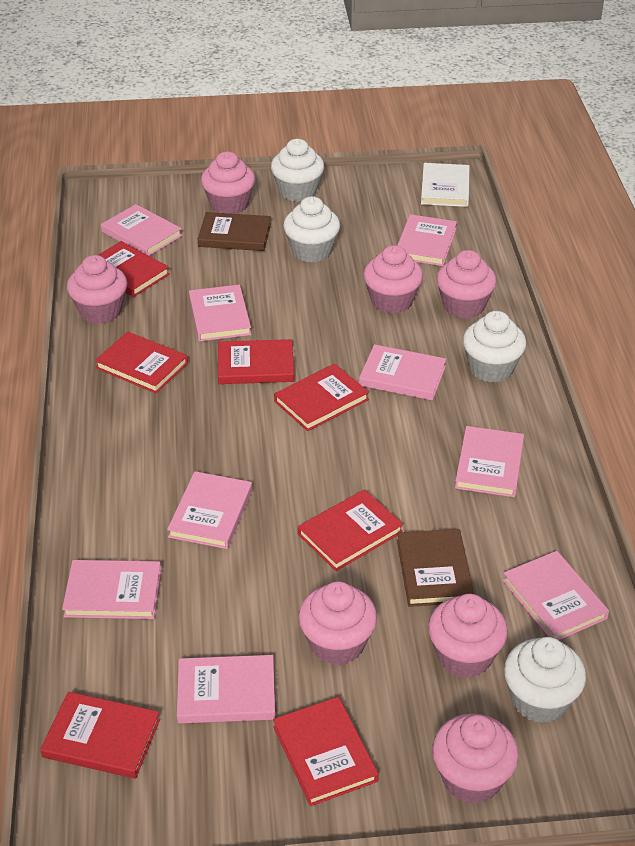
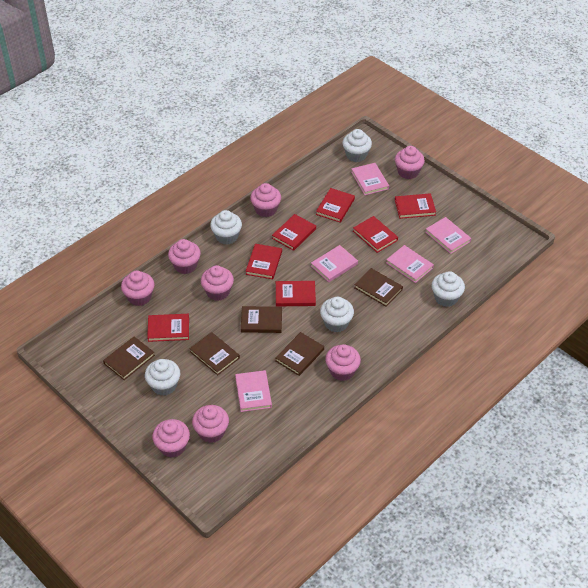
brown book: [198,212,271,251] [397,529,474,607] = 2 -> [103,337,155,380] [189,332,240,375] [241,306,282,333] [275,332,324,376] [354,268,403,307] = 5
pink book: [62,560,161,619] [101,204,182,256] [167,471,252,549] [177,655,275,724] [189,285,251,341] [359,344,446,400] [397,214,457,266] [455,426,524,497] [503,551,609,640] = 9 -> [235,370,272,412] [311,245,358,282] [351,163,389,195] [386,245,434,283] [425,217,471,254] = 5
pink cupcake: [67,255,127,324] [201,151,255,214] [299,581,377,665] [363,245,423,314] [428,594,508,678] [432,714,518,804] [436,250,496,319] = 7 -> [121,271,154,306] [152,419,190,458] [168,239,201,274] [192,405,229,443] [201,265,234,301] [250,183,281,217] [325,344,361,381] [395,146,425,179] = 8
white book: [421,163,470,207] = 1 -> none = 0
white cupcake: [271,139,324,202] [283,196,340,263] [463,311,526,382] [504,637,586,723] = 4 -> [145,359,180,396] [210,210,242,245] [320,297,354,333] [343,129,372,162] [432,271,465,307] = 5

